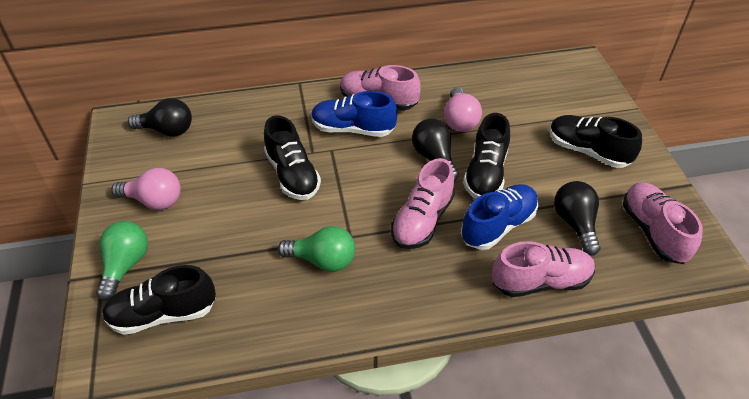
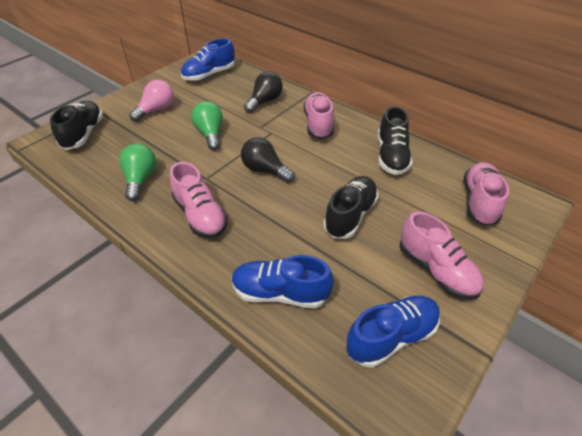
black light bulb: [128,98,192,137] [412,119,459,181] [554,181,601,256] = 3 -> [241,137,295,183] [244,71,283,113] = 2
black shoe: [102,265,216,335] [264,115,321,200] [463,113,510,198] [549,115,642,168] = 4 -> [50,101,103,150] [323,176,379,239] [378,106,413,175] = 3
blue shoe: [311,91,397,137] [461,184,539,250] = 2 -> [181,38,235,81] [232,255,334,308] [346,296,440,368] = 3
pink light bulb: [111,168,181,210] [444,87,482,132] = 2 -> [129,80,174,122] = 1

